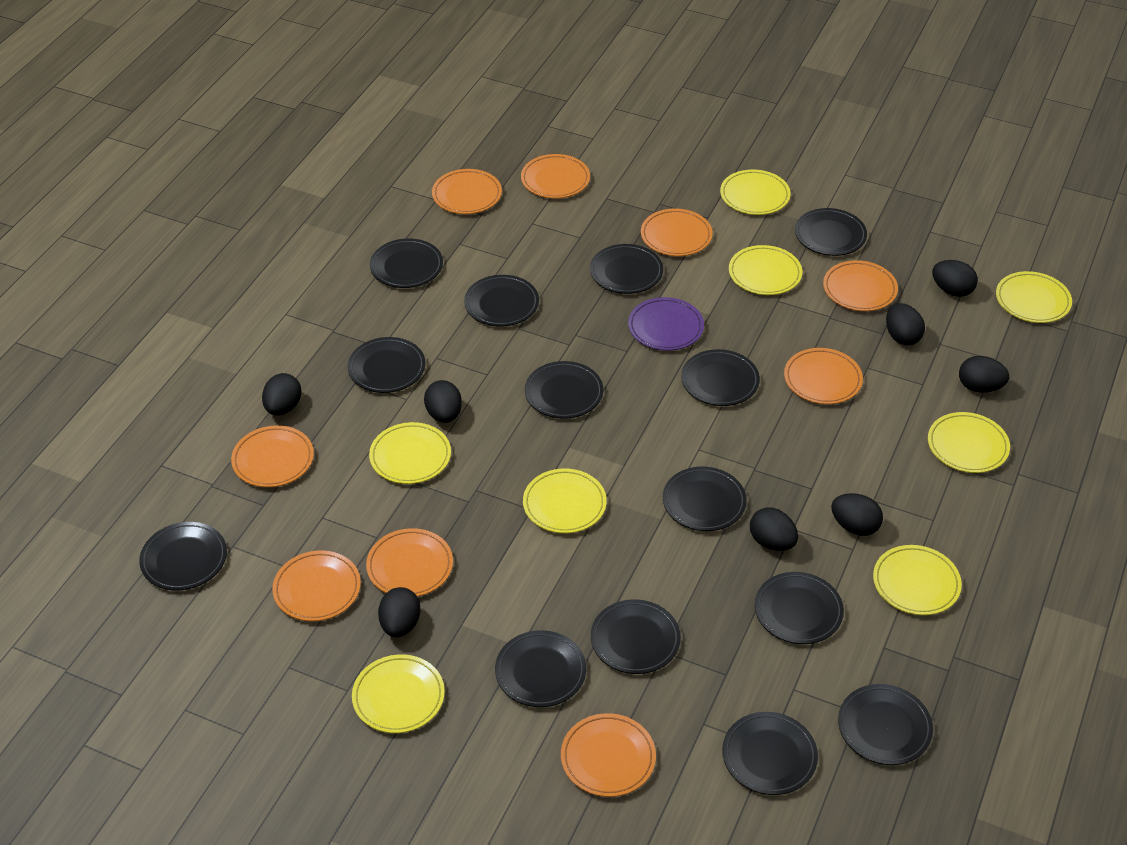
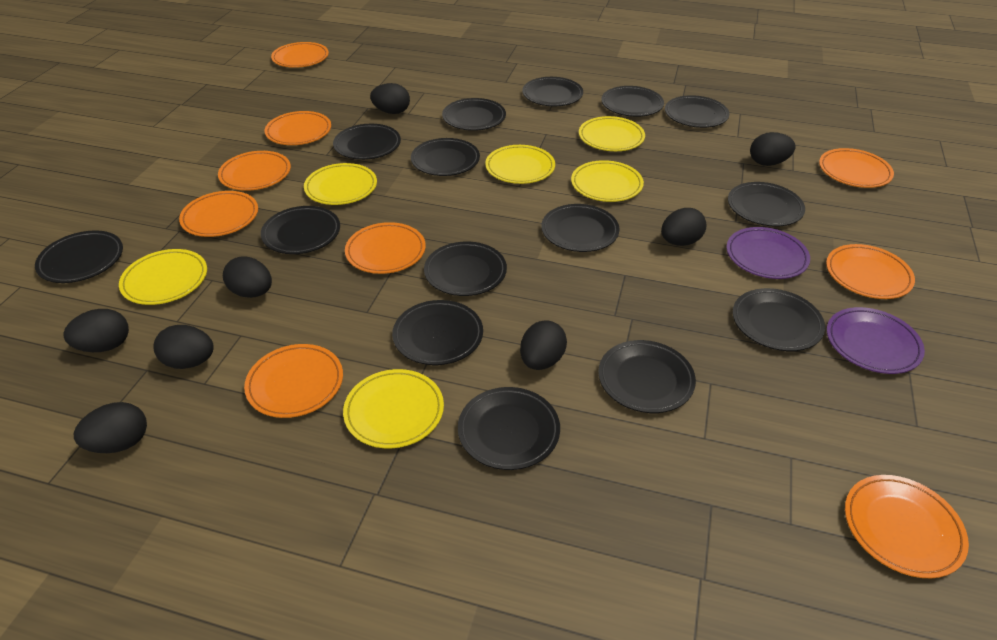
black plate: [139,522,227,590] [347,337,425,393] [370,238,443,288] [464,275,539,327] [495,630,586,707] [525,361,604,419] [590,244,663,294] [591,599,681,674] [663,467,747,531] [681,349,760,406] [722,712,818,795] [755,572,844,644] [795,208,867,256] [838,684,933,765] = 14 -> [35,230,123,283] [261,206,340,254] [333,124,401,160] [392,300,483,365] [411,138,480,176] [424,241,507,296] [442,98,506,131] [458,387,560,470] [522,77,583,106] [541,204,619,252] [598,340,696,413] [601,86,664,117] [665,95,729,128] [728,182,805,227] [733,288,825,351] = 15
purple plate: [628,297,704,351] = 1 -> [727,227,810,279] [827,307,925,374] = 2
yellow plate: [352,654,445,733] [369,422,451,484] [523,469,607,533] [720,170,791,215] [729,245,802,295] [873,545,962,615] [928,412,1010,473] [996,271,1072,323] = 8 -> [119,249,207,305] [304,163,377,205] [343,369,444,448] [485,145,555,184] [571,160,644,202] [579,116,645,151] = 6

